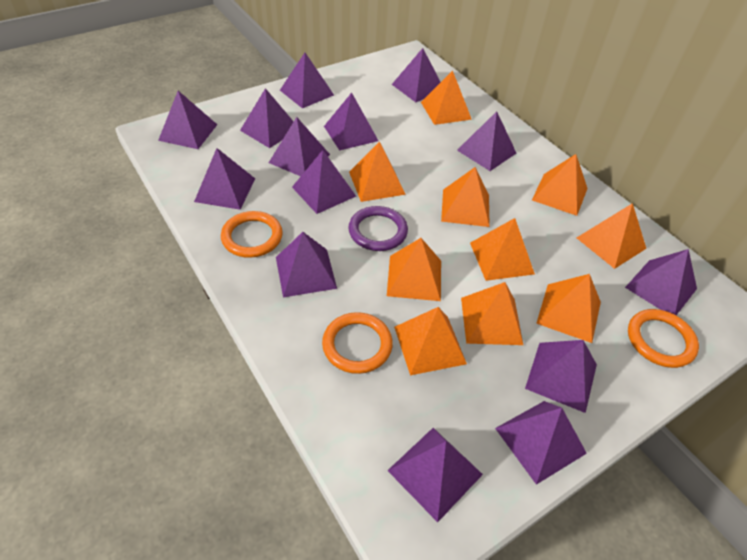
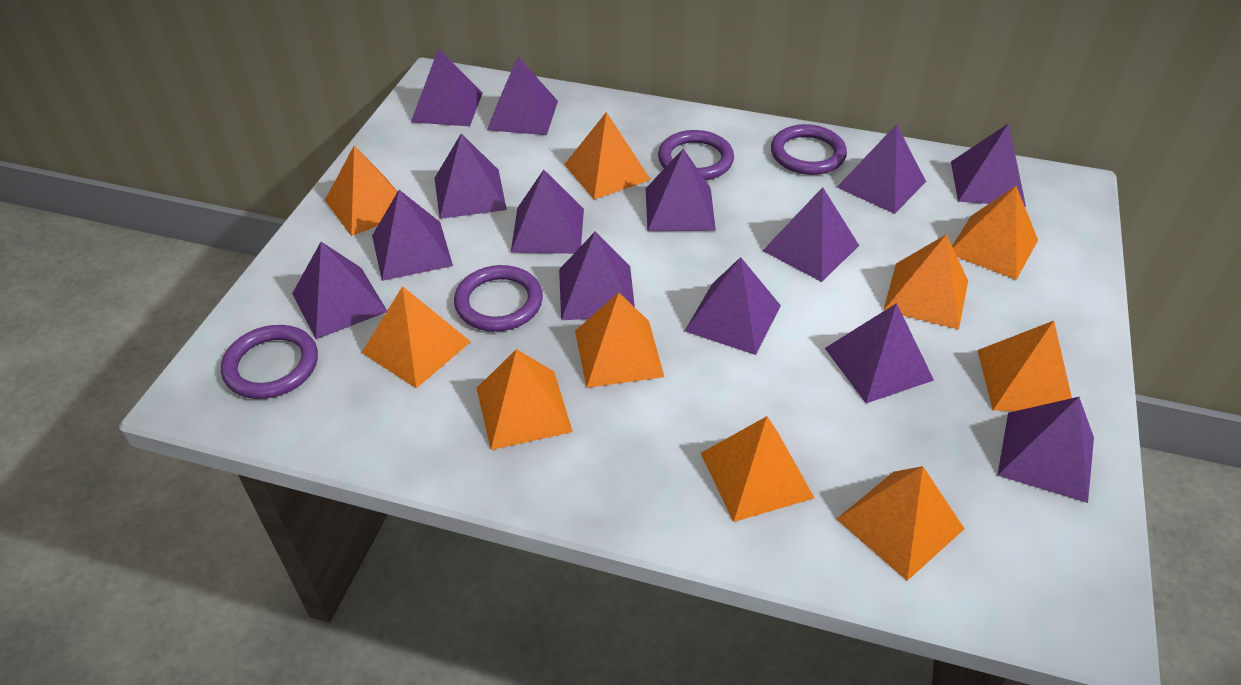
orange ring: [221,211,283,258] [322,312,393,374] [628,309,699,368] = 3 -> none = 0
purple ring: [348,206,408,251] = 1 -> [221,325,318,399] [454,265,543,332] [658,130,734,180] [771,124,847,175] = 4

